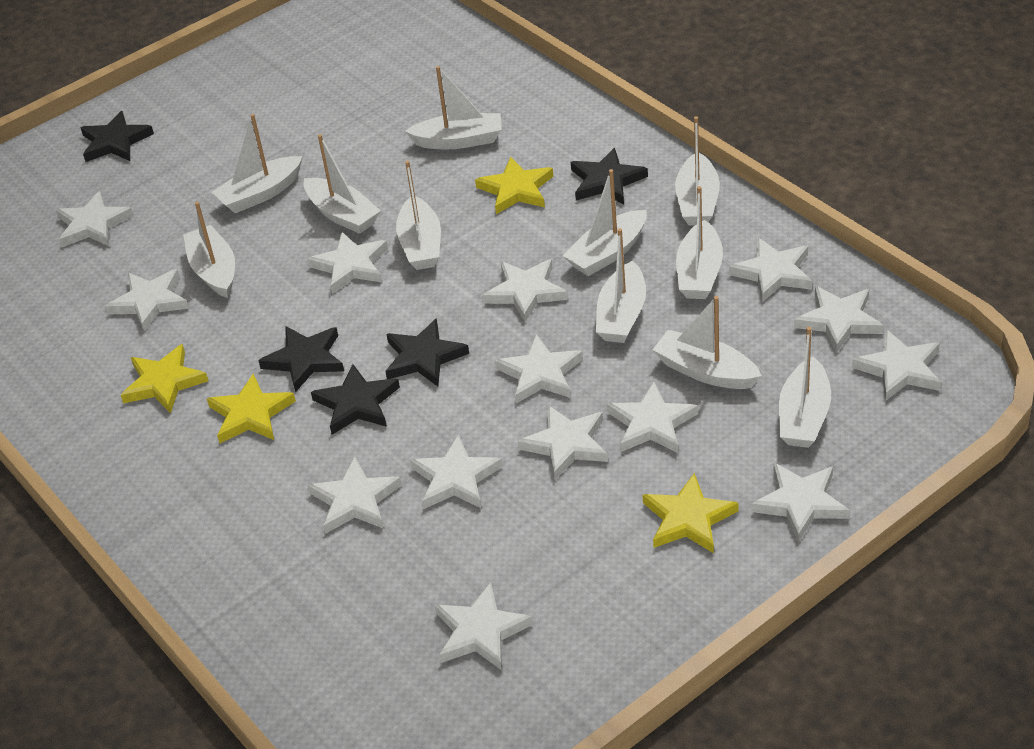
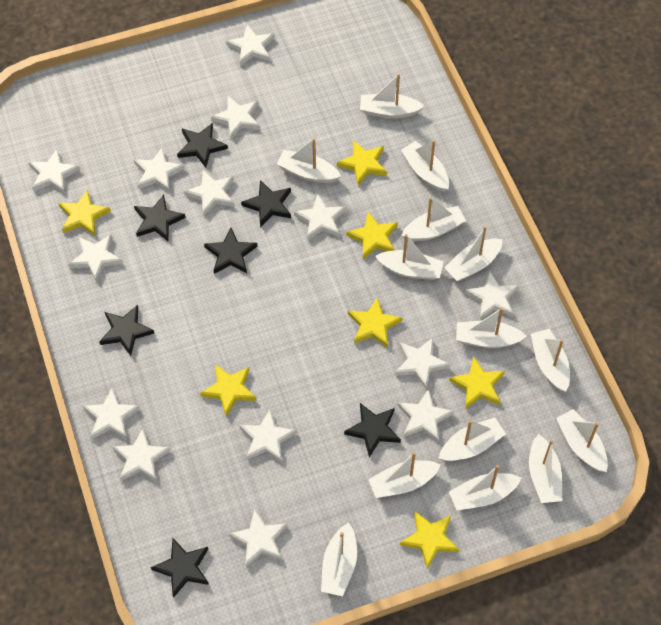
black star: [81,111,154,162] [258,326,344,393] [311,364,400,435] [385,318,469,387] [571,148,648,205] = 5 -> [99,305,154,356] [134,195,186,242] [151,539,209,598] [177,123,228,168] [204,228,258,274] [241,180,291,227] [344,403,401,457] = 7
white boat: [183,202,235,298] [212,114,303,213] [304,134,381,234] [396,161,441,270] [405,66,502,150] [562,169,647,276] [596,228,646,343] [653,296,762,389] [675,116,720,226] [676,186,723,299] [779,327,831,448] = 11 -> [277,138,341,183] [321,523,357,596] [360,73,424,119] [368,452,441,498] [375,234,444,280] [401,140,449,192] [401,197,466,241] [438,417,506,461] [444,226,503,282] [449,465,521,511] [456,308,527,348] [529,434,562,503] [531,329,570,392] [556,409,608,472] = 14
yellow star: [121,344,208,413] [207,373,296,443] [475,157,554,214] [642,473,738,553] = 4 -> [58,189,111,236] [200,365,257,417] [337,140,387,185] [346,212,398,259] [348,297,402,348] [400,512,460,569] [449,357,505,409] = 7

